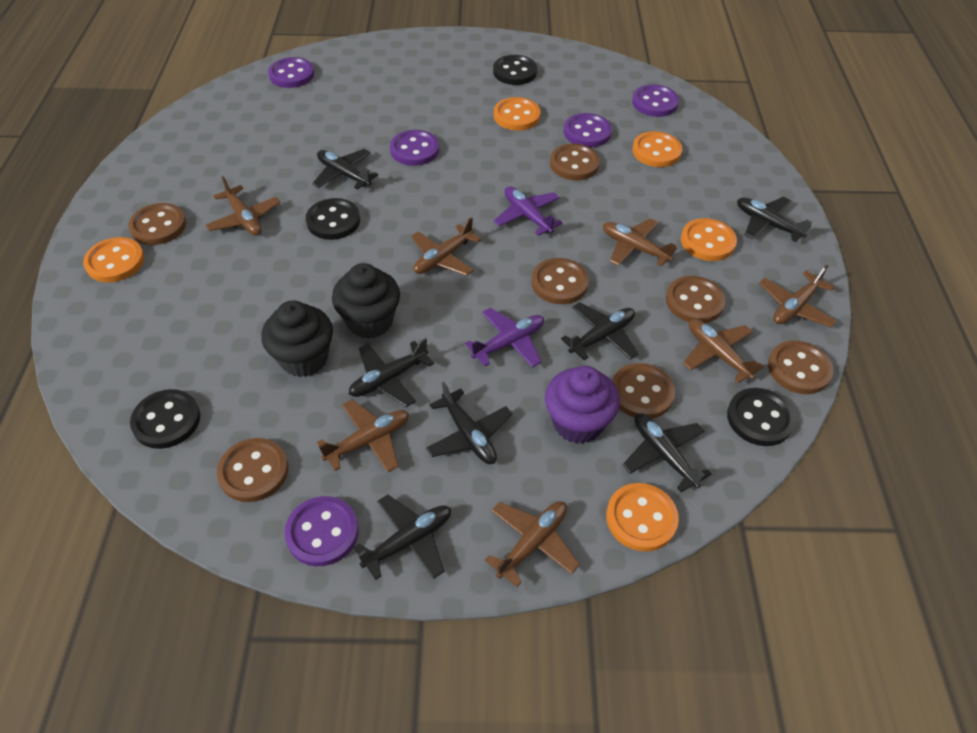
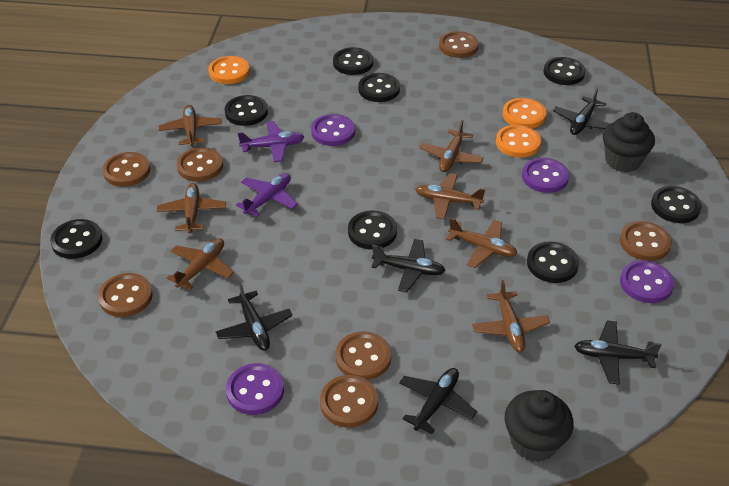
black button: [130,389,200,449] [306,198,360,240] [493,55,537,85] [727,388,795,446] = 4 -> [50,219,103,259] [224,95,268,126] [333,47,373,75] [348,210,397,250] [358,73,400,102] [527,241,579,283] [543,57,586,85] [651,186,702,223] = 8
black plane: [312,149,378,190] [349,338,434,407] [354,495,451,580] [426,382,512,464] [561,302,638,360] [623,413,712,492] [737,197,812,242] = 7 -> [216,282,292,351] [371,239,446,292] [399,368,477,434] [553,88,610,135] [574,320,662,384] = 5
orange button: [83,237,144,282] [494,97,541,131] [606,483,679,552] [632,131,682,167] [681,218,737,261] = 5 -> [209,56,250,84] [496,125,541,158] [503,98,547,128] = 3
purple button: [268,57,314,88] [284,496,359,566] [390,130,439,166] [564,113,612,148] [632,85,679,117] = 5 -> [226,363,284,415] [311,114,355,146] [522,158,569,193] [620,260,674,303] = 4
purple cupcake: [545,366,620,444] = 1 -> none = 0

